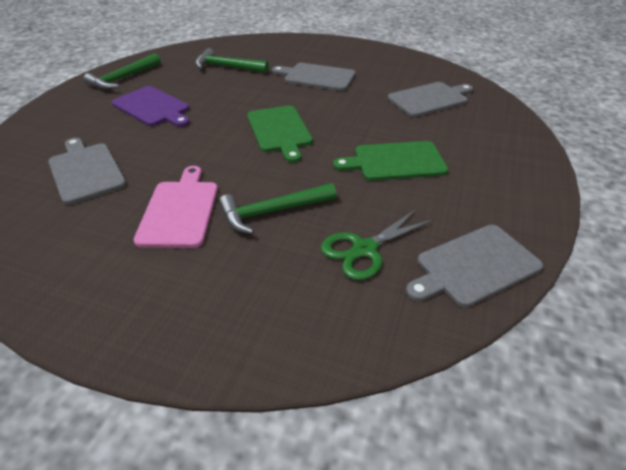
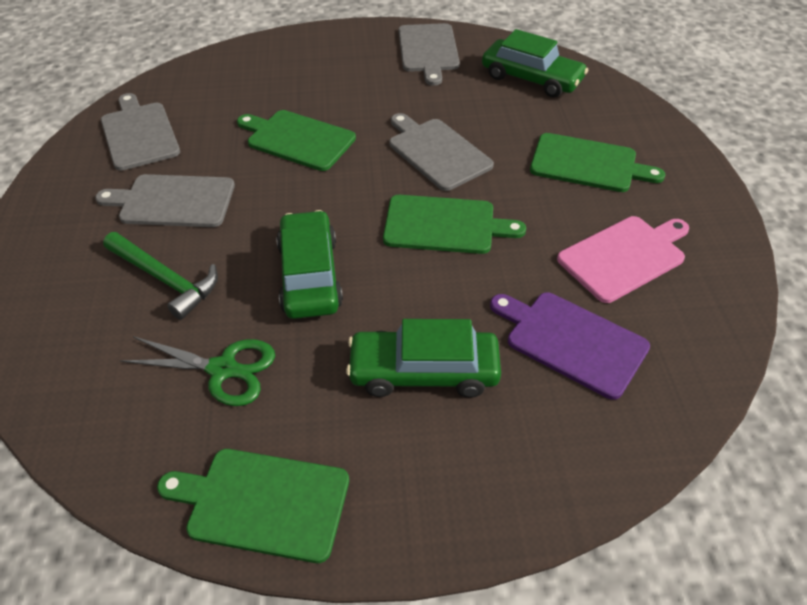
green car: none = 0 -> [276,210,343,319] [346,319,501,398] [482,29,588,97] = 3
green cutting board: [247,105,313,163] [333,141,448,181] = 2 -> [157,449,349,563] [237,110,356,171] [383,195,526,254] [530,133,665,192] = 4
green hammer: [83,53,161,90] [195,48,269,73] [219,183,337,234] = 3 -> [103,232,218,320] = 1

